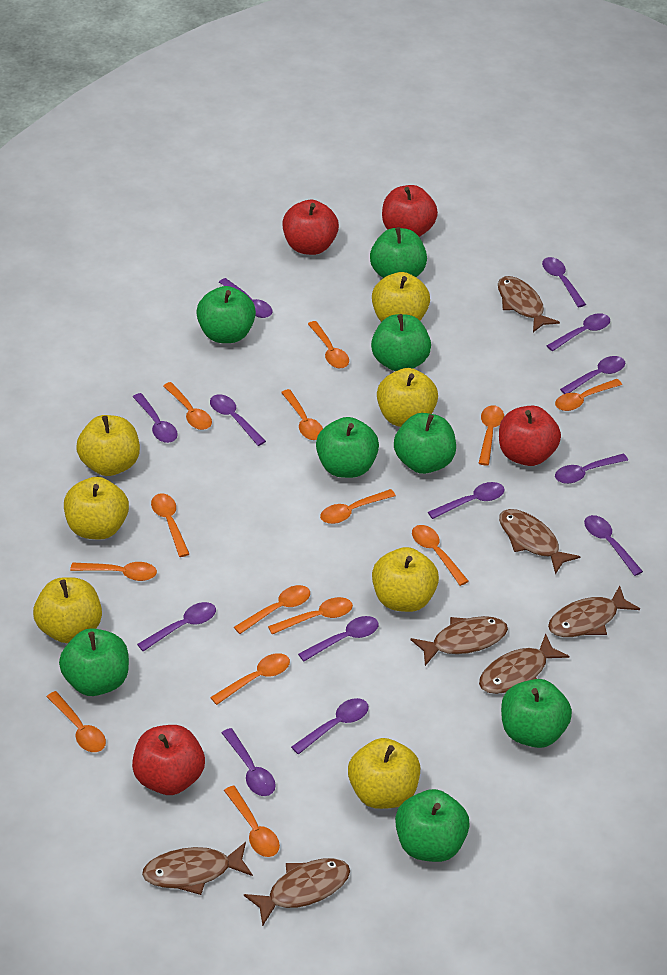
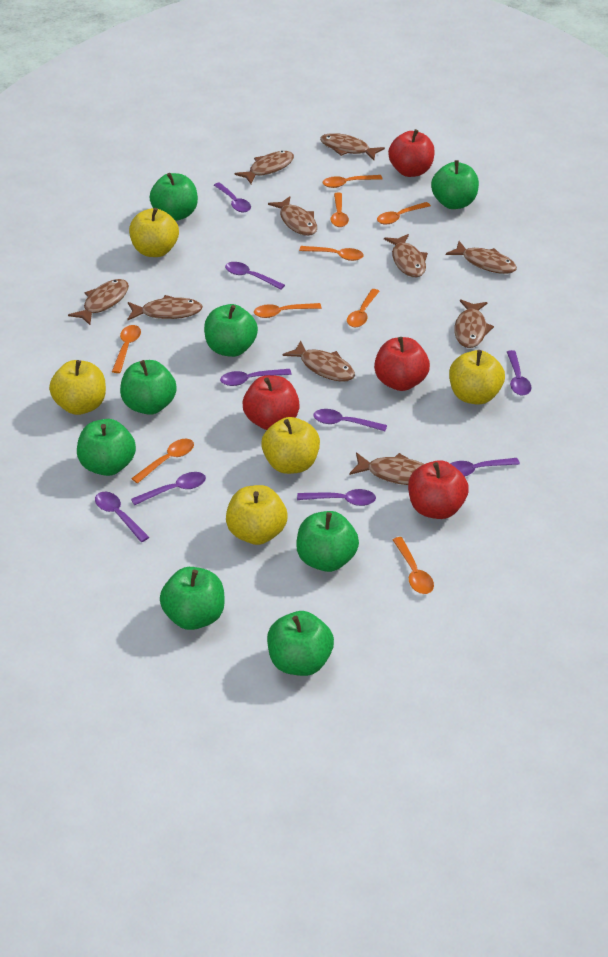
brown fish: [142,842,253,895] [244,858,350,926] [410,616,508,666] [479,634,569,694] [498,276,560,332] [499,509,580,574] [548,586,640,637] = 7 -> [68,279,129,325] [127,295,203,321] [234,151,294,184] [268,197,317,236] [283,340,355,382] [320,133,385,160] [349,452,424,485] [384,234,428,277] [446,241,517,274] [454,300,494,348] = 10
orange spoon: [47,691,106,752] [70,562,157,581] [151,493,189,557] [163,382,212,430] [210,653,290,705] [224,785,280,857] [234,585,310,634] [268,597,353,634] [281,389,323,440] [308,321,349,368] [320,489,396,524] [412,525,469,586] [479,405,504,465] [555,379,622,411] = 14 -> [112,325,141,373] [131,439,194,484] [254,303,322,318] [299,246,364,261] [323,175,382,188] [331,193,349,227] [347,289,379,327] [377,202,431,224] [393,537,434,594] = 9
purple spoon: [133,393,178,443] [137,602,216,651] [210,394,266,446] [219,278,273,318] [222,728,276,796] [291,698,369,754] [298,616,379,662] [428,482,505,519] [542,257,586,307] [547,314,610,351] [555,453,628,484] [560,356,625,394] [584,515,643,576] = 13 -> [95,492,149,542] [131,472,206,505] [214,182,251,212] [220,369,292,386] [225,262,285,289] [297,489,376,506] [313,409,387,431] [450,458,520,477] [507,350,532,396] = 9
yellow apple: [33,577,102,643] [64,477,129,539] [76,415,140,476] [348,738,420,809] [372,272,430,322] [372,547,439,612] [377,368,438,427] = 7 -> [49,360,106,415] [129,208,179,257] [226,485,287,545] [261,417,320,474] [449,350,505,405] = 5

